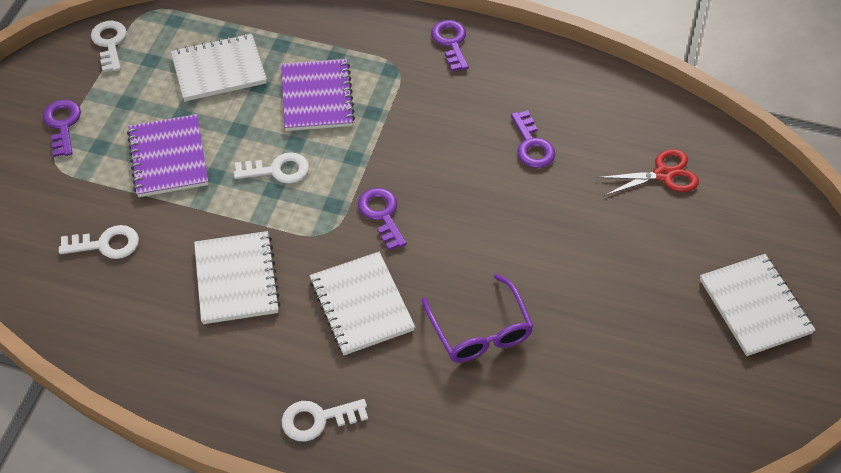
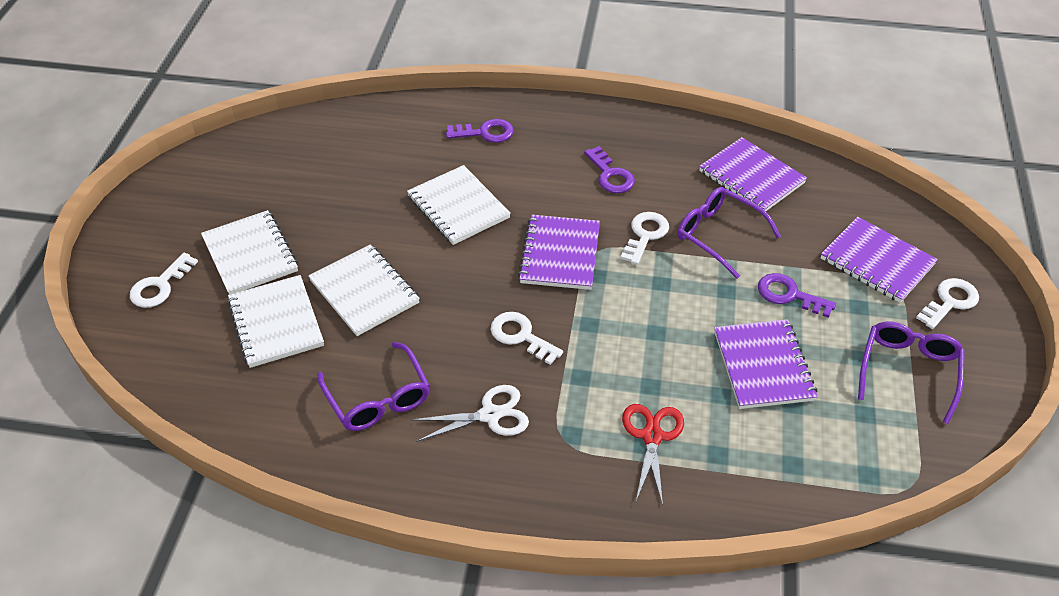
purple glasses: [422,274,534,362] = 1 -> [317,342,430,431] [677,187,781,279] [858,322,965,424] = 3
purple key: [43,100,81,157] [358,188,407,250] [431,20,469,71] [511,110,555,168] = 4 -> [446,119,514,143] [584,146,635,193] [758,273,836,318] = 3
purple notebook: [127,114,208,197] [281,59,355,131] = 2 -> [518,215,600,290] [699,137,807,211] [714,319,818,409] [821,217,938,303] = 4
white scissors: none = 0 -> [411,385,529,442] = 1

